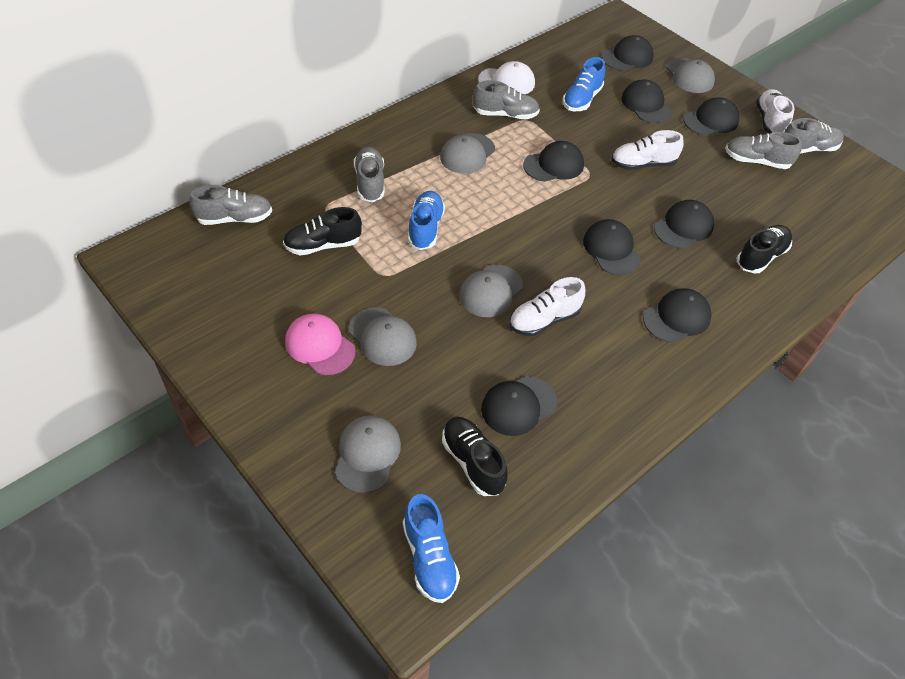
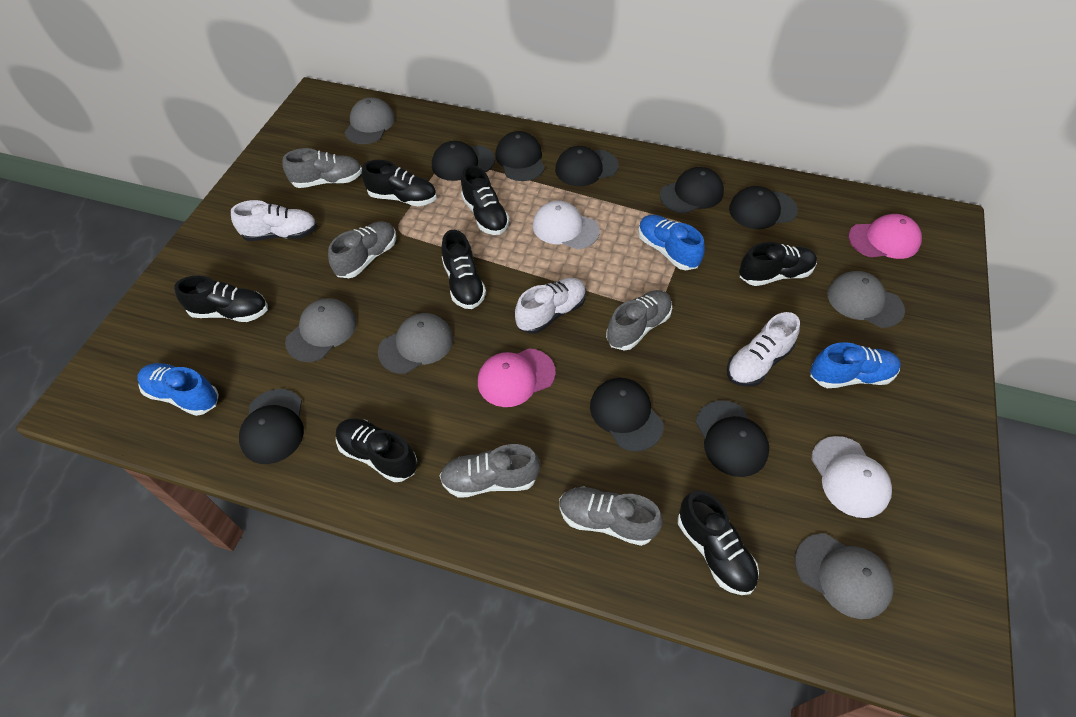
black shoe: [283,207,362,255] [442,417,508,496] [737,225,792,273] = 3 -> [174,276,268,322] [336,418,417,482] [362,160,437,206] [441,230,486,309] [461,165,510,235] [678,491,759,595] [739,242,817,286] = 7
pink cap: [285,314,355,375] = 1 -> [478,348,556,407] [848,214,922,259] = 2
white cap: [478,61,535,94] = 1 -> [533,200,600,249] [811,436,892,518] = 2

